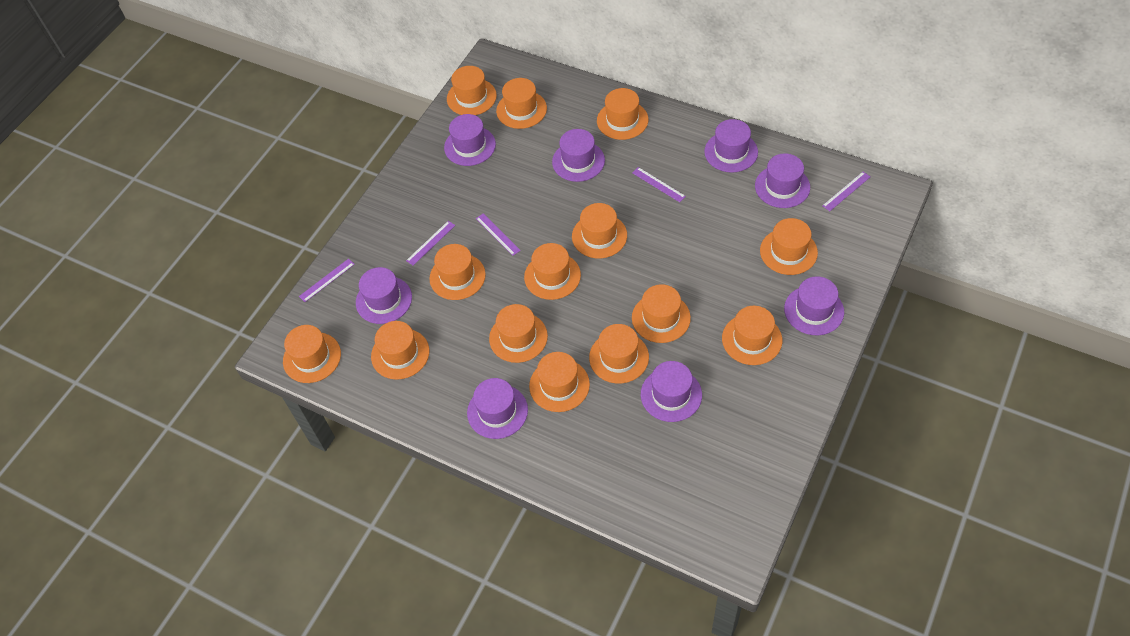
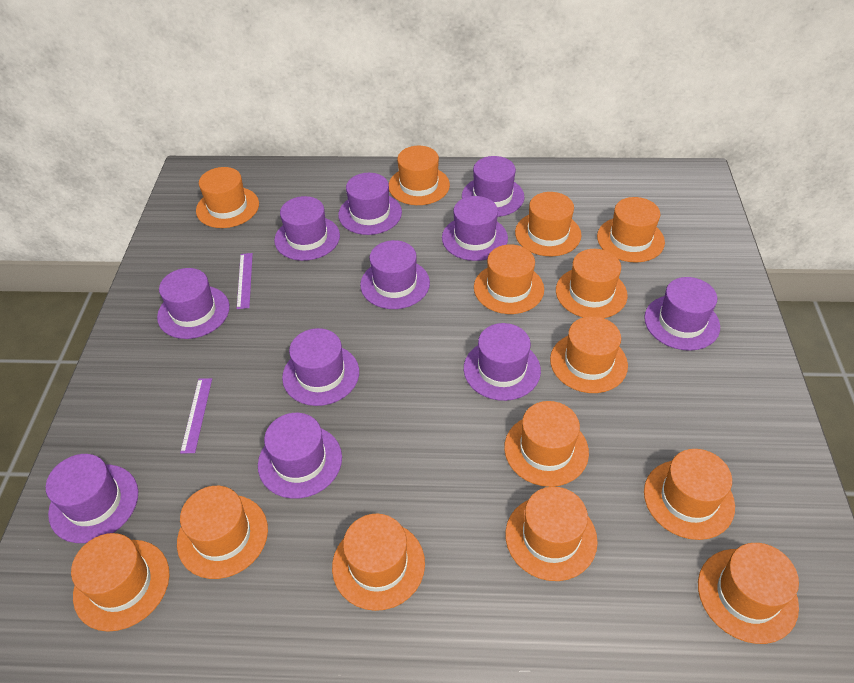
purple hat: [356,267,412,324] [444,114,496,166] [467,378,528,439] [552,129,605,182] [641,361,702,422] [704,119,758,173] [755,153,810,208] [784,276,844,335] = 8 -> [46,454,138,543] [157,268,230,339] [258,413,342,499] [274,196,340,261] [282,328,359,406] [338,173,402,235] [360,240,430,309] [442,196,508,261] [462,156,524,217] [464,323,541,401] [644,277,720,351] = 11
purple ruler: [299,259,355,302] [406,221,455,266] [476,213,521,256] [632,167,686,202] [822,172,870,211] = 5 -> [180,378,212,453] [237,253,253,309] = 2

